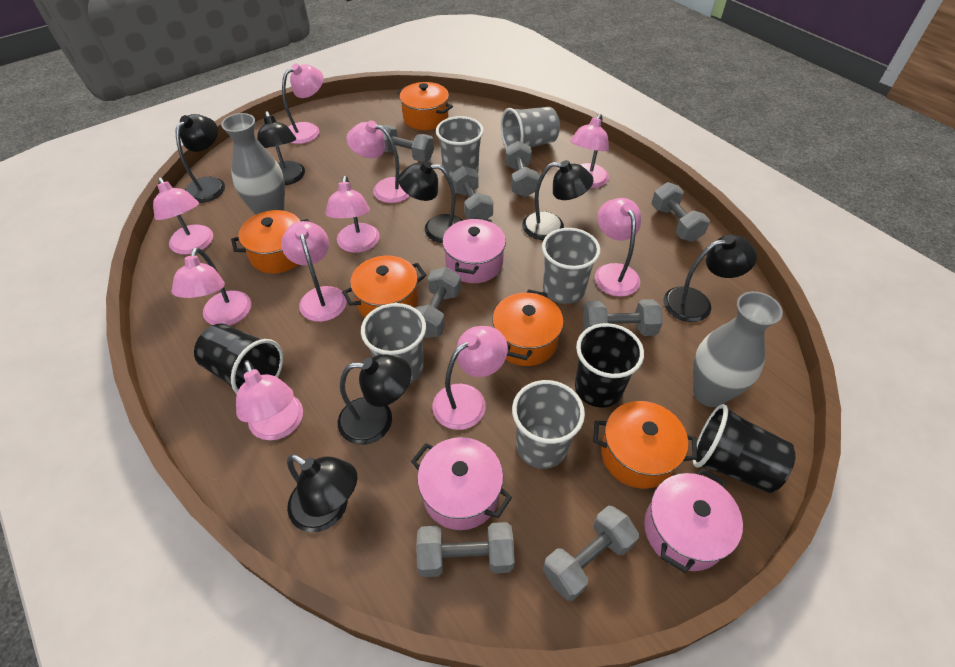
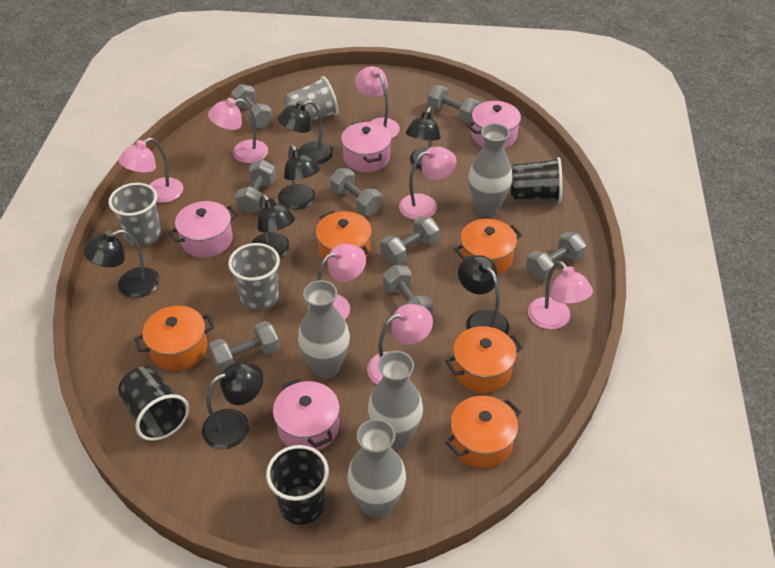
grey cup: [361,303,426,384] [436,116,484,178] [501,107,560,147] [512,380,585,469] [542,228,600,304] = 5 -> [108,183,161,247] [228,243,280,311] [284,76,339,121] = 3
grey vase: [221,113,285,215] [693,291,783,407] = 2 -> [298,280,350,378] [347,419,406,519] [368,351,423,450] [468,123,512,216] = 4
pink lamp: [153,177,213,255] [171,247,251,326] [236,360,303,440] [281,221,347,322] [282,63,324,144] [325,176,380,253] [346,121,410,203] [433,326,508,430] [570,114,609,188] [595,198,641,297] = 10 -> [119,138,183,203] [208,98,268,163] [308,244,366,320] [355,66,400,138] [367,304,433,384] [399,147,457,220] [528,261,593,329] = 7
pink pot: [411,437,512,530] [442,217,506,283] [644,468,743,573] = 3 -> [169,201,238,258] [273,378,340,451] [341,121,392,172] [467,101,524,148] = 4

